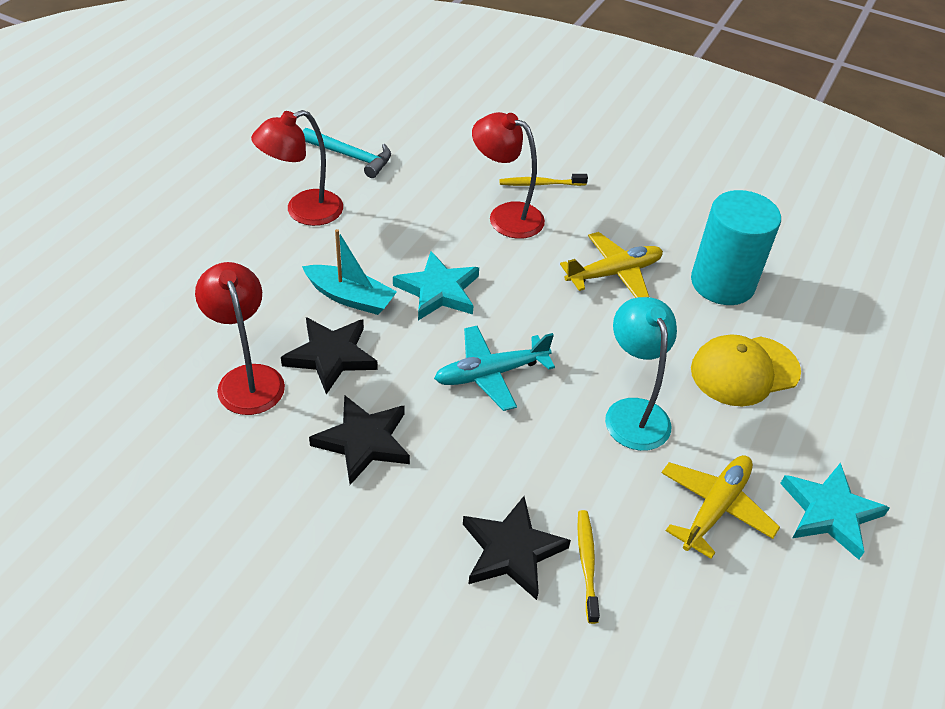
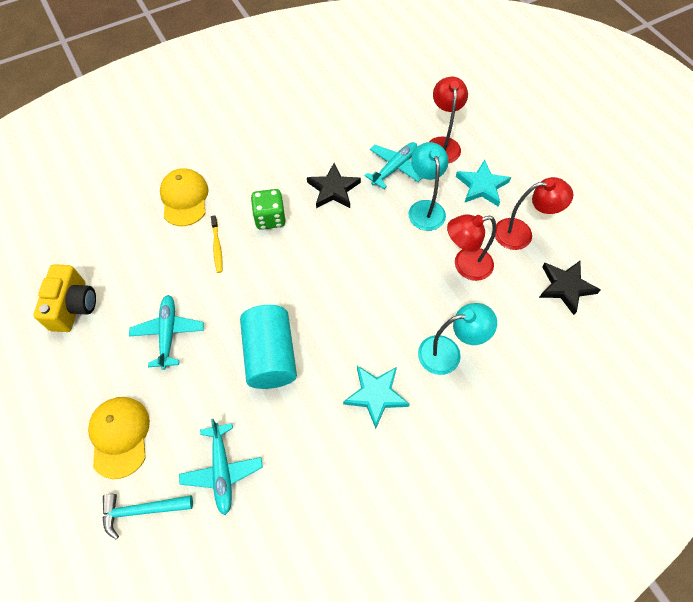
black star: [281,317,378,395] [309,395,410,485] [463,496,571,600] = 3 -> [307,163,361,208] [539,261,601,315] = 2
green dice: none = 0 -> [251,189,286,230] = 1
turquoise boat: [302,229,397,315] = 1 -> none = 0
turquoise lamp: [605,297,677,451] = 1 -> [408,142,449,231] [418,303,497,375] = 2
turquoise plane: [434,326,555,411] = 1 -> [129,295,204,370] [179,419,263,515] [364,142,422,189] = 3
yellow camera: none = 0 -> [33,264,96,332] = 1
yellow cap: [691,334,801,407] = 1 -> [88,397,150,479] [160,168,209,226] = 2
yellow plane: [560,232,663,298] [661,455,780,559] = 2 -> none = 0
yellow toothbrush: [499,174,588,186] [577,510,600,624] = 2 -> [211,216,223,273] = 1

